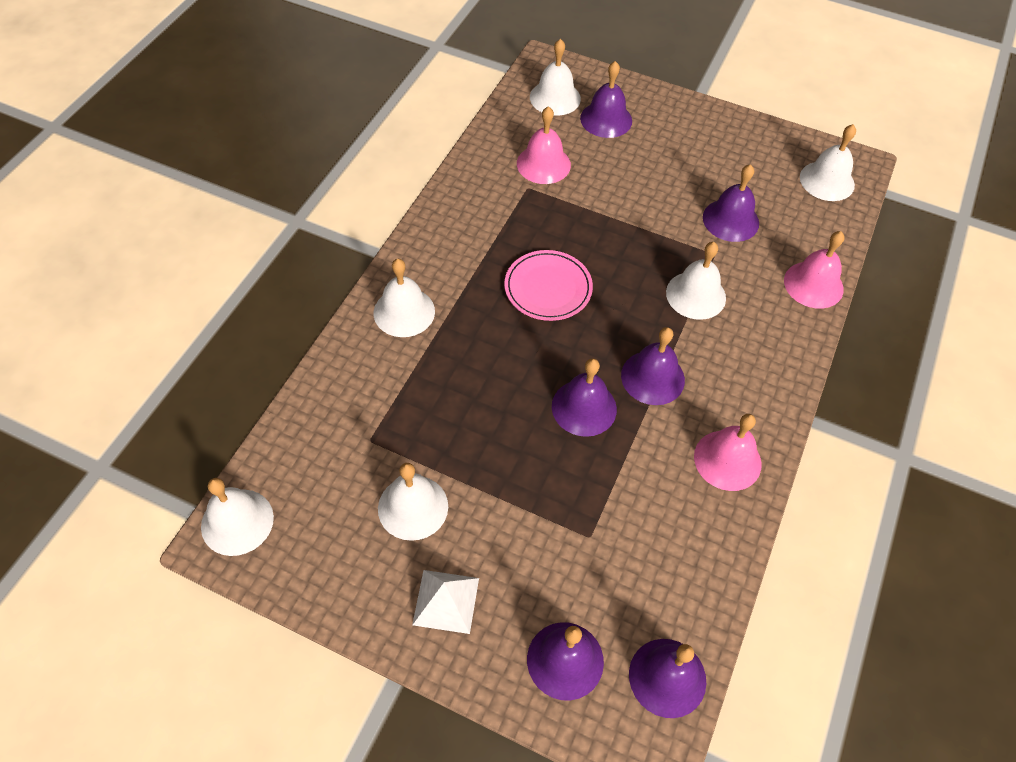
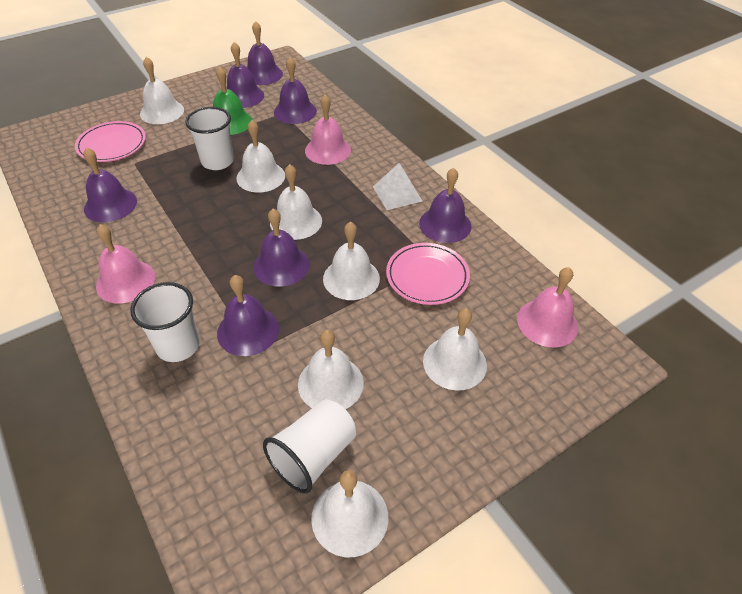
green bell: none = 0 -> [213,67,252,135] = 1
pink plate: [504,250,593,321] = 1 -> [75,121,146,162] [386,243,470,305] = 2
purple bell: [527,622,604,700] [552,358,617,437] [580,61,632,138] [621,327,685,405] [629,639,706,718] [703,164,759,242] = 6 -> [83,147,137,222] [217,275,279,356] [227,42,264,108] [247,21,283,85] [253,209,310,287] [274,57,317,124] [419,168,471,243] = 7
white bell: [201,478,274,556] [374,259,435,337] [378,463,448,541] [530,39,581,116] [666,242,726,320] [800,124,856,201] = 6 -> [140,57,184,124] [236,120,285,193] [270,164,322,240] [298,330,364,409] [311,470,388,557] [323,222,380,300] [423,308,487,391] = 7
white cup: none = 0 -> [130,282,200,362] [185,107,234,170] [263,399,356,493] = 3

